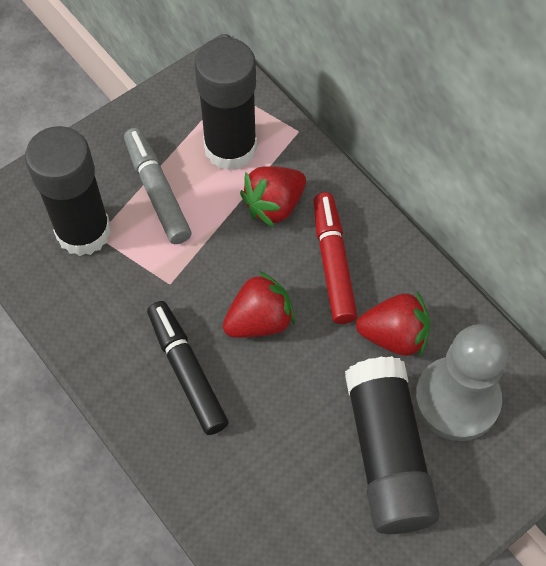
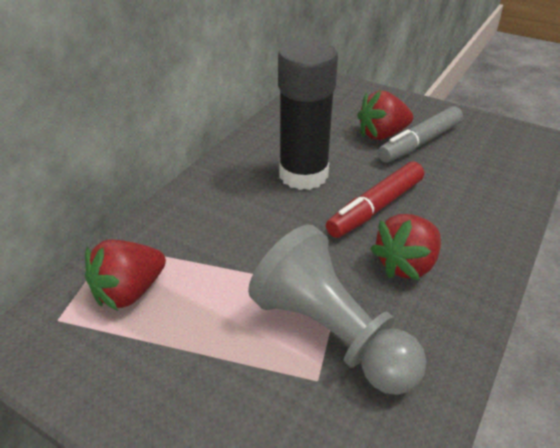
black glue stick: [25,126,111,256] [194,37,257,171] [345,356,440,534] = 3 -> [278,40,338,190] = 1
black marker: [147,301,228,435] = 1 -> none = 0

